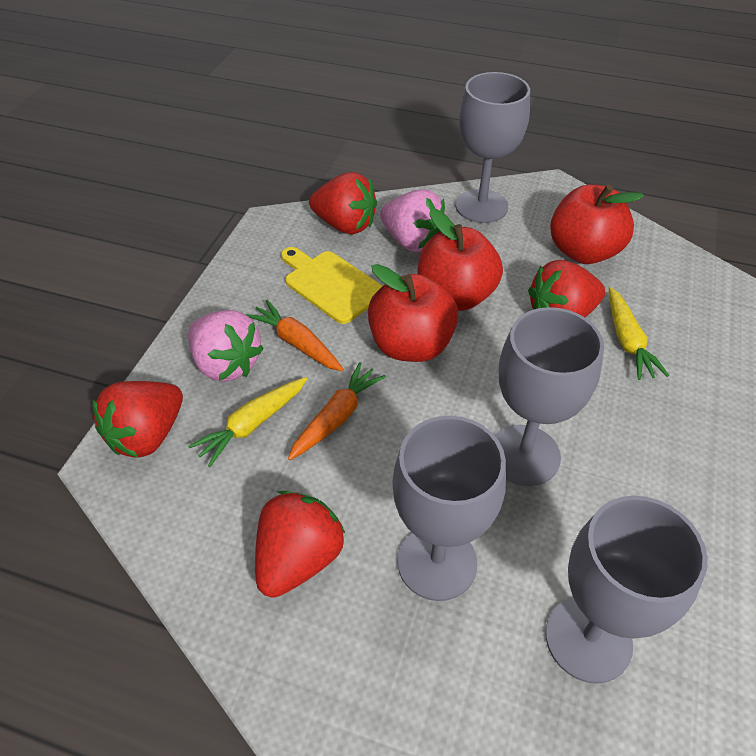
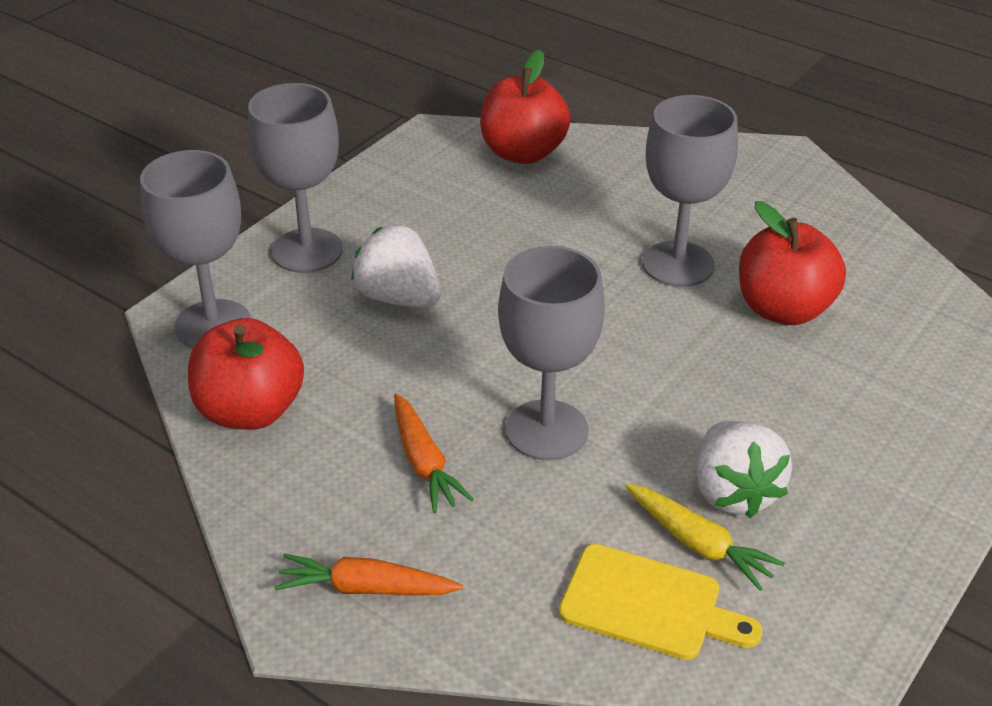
pink strawberry: [188,310,264,382] [380,189,446,252] = 2 -> none = 0
red strawberry: [93,381,183,458] [255,491,345,598] [309,172,377,234] [528,260,605,317] = 4 -> none = 0
white strawberry: none = 0 -> [351,225,441,308] [696,421,792,518] = 2
yellow carrot: [188,377,307,467] [609,287,669,380] = 2 -> [625,484,785,591] = 1

